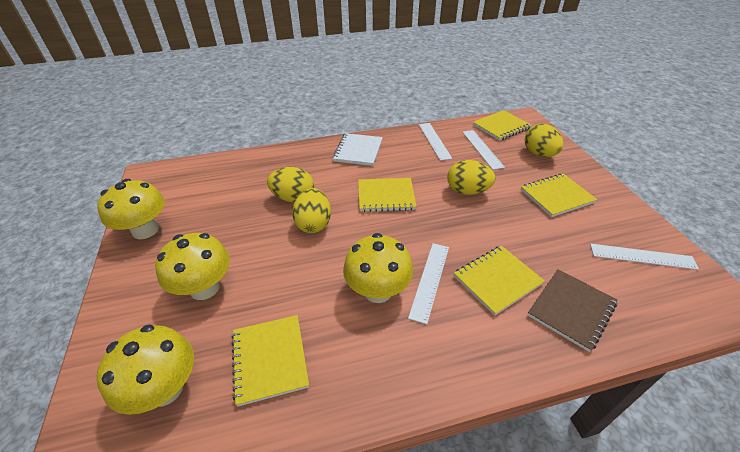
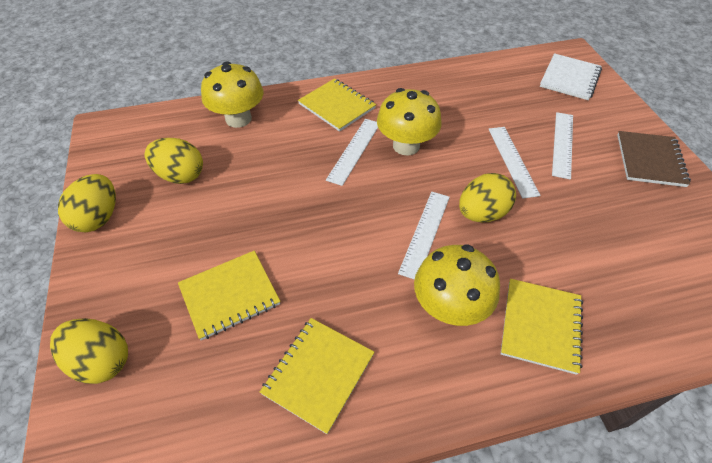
yellow mushroom: [96,324,194,415] [97,179,165,239] [155,233,230,300] [343,233,413,303] = 4 -> [201,61,263,128] [377,88,442,155] [414,245,500,326] = 3
yellow notebook: [232,315,309,407] [358,178,417,212] [454,246,545,316] [473,110,531,141] [521,174,597,217] = 5 -> [178,251,280,340] [260,318,375,434] [298,78,376,132] [501,279,583,375] = 4

